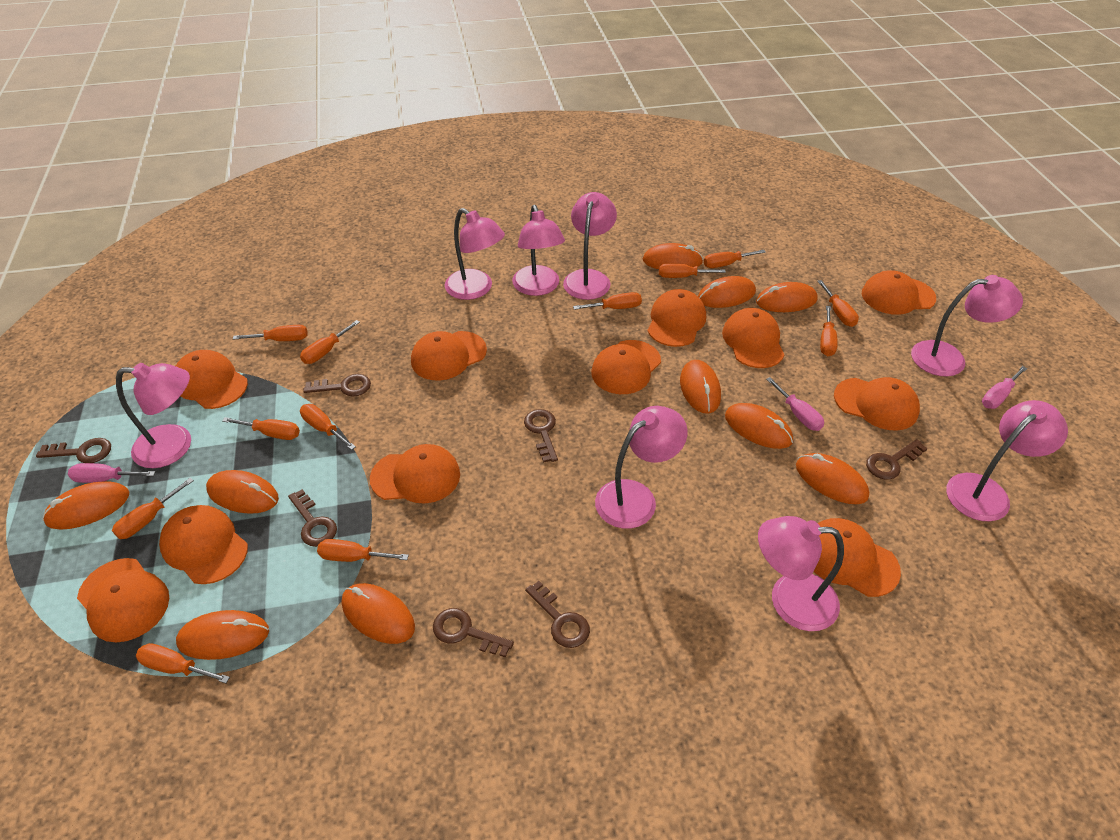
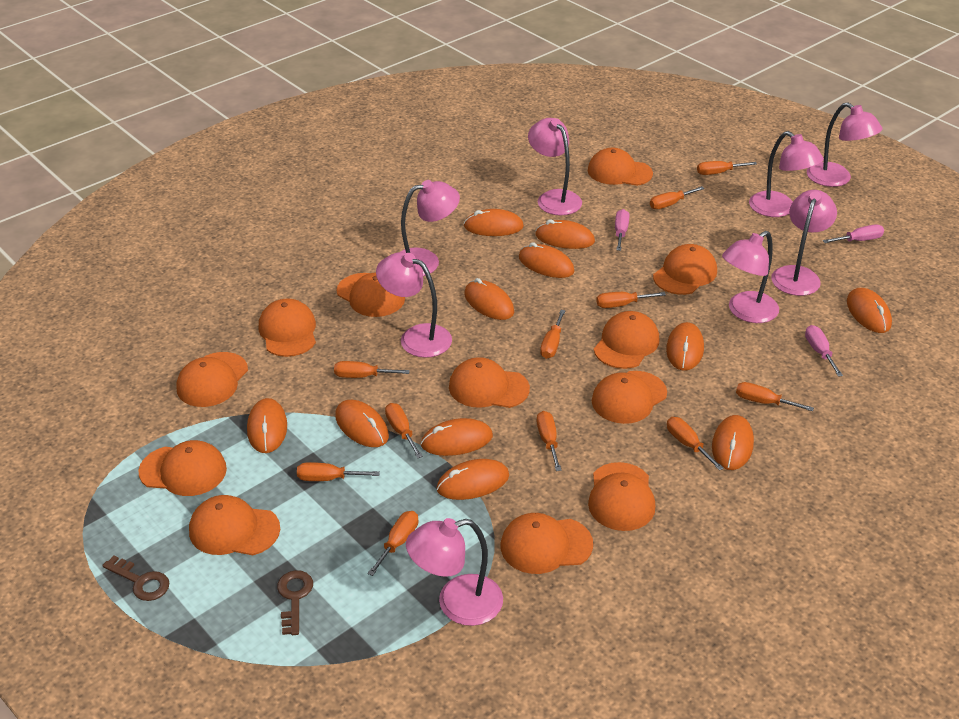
brown key: [36,438,111,463] [288,489,337,547] [303,374,371,396] [433,608,514,657] [524,409,558,463] [525,581,590,648] [866,439,928,480] = 7 -> [102,556,169,601] [277,570,313,635] = 2
orange cap: [77,558,169,642] [159,505,248,584] [176,350,248,409] [370,444,460,504] [411,331,487,381] [591,340,661,394] [648,289,706,347] [722,308,784,368] [814,518,901,597] [834,377,920,431] [862,270,936,315] = 11 -> [138,440,227,496] [176,352,248,407] [189,495,280,555] [259,299,316,357] [337,273,405,317] [449,357,530,408] [501,513,593,574] [588,147,653,186] [588,462,655,531] [592,371,667,424] [594,311,659,369] [653,244,717,295] = 12
orange mouse: [42,481,129,530] [176,610,269,660] [206,470,279,514] [342,583,415,644] [643,243,703,269] [680,360,721,414] [698,276,756,308] [725,403,793,449] [756,282,818,312] [796,453,869,504] = 10 -> [247,398,287,453] [335,400,389,447] [421,418,493,456] [437,459,509,500] [464,209,524,236] [464,278,514,320] [519,242,575,278] [535,220,595,249] [666,322,704,371] [712,415,754,470] [847,288,892,333] = 11
orange screwdriver: [112,478,194,539] [136,643,230,683] [222,417,300,440] [233,325,308,341] [300,320,360,364] [300,404,356,450] [317,539,409,562] [573,292,642,310] [659,263,726,278] [704,250,766,268] [817,280,859,327] [820,306,838,356] = 12 -> [297,462,380,481] [334,361,410,378] [367,511,418,576] [385,403,423,458] [537,411,561,471] [540,310,566,359] [596,292,666,308] [650,186,705,209] [667,417,724,471] [697,161,757,175] [736,382,814,411] = 11

